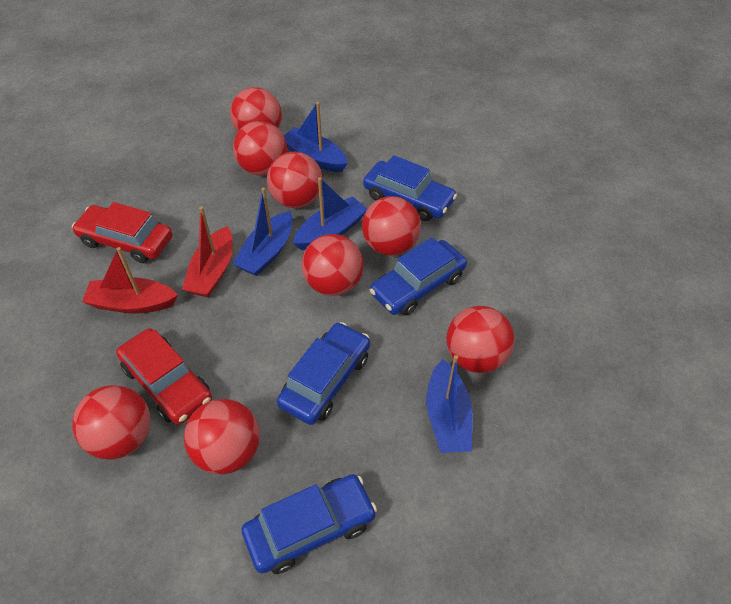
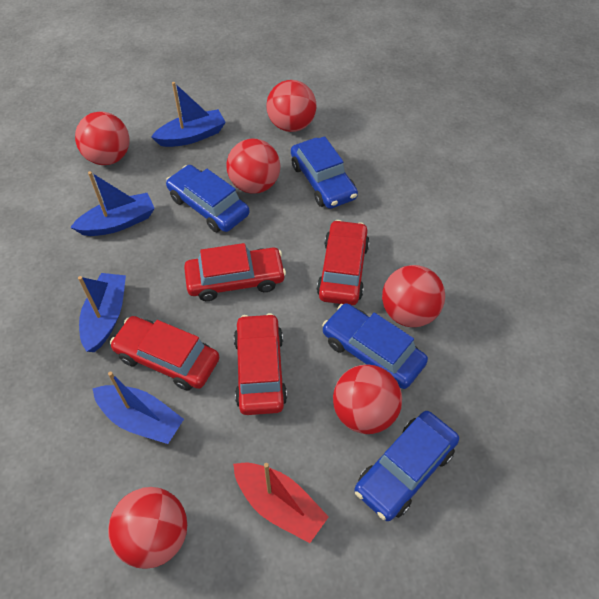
red ball: [72,385,150,460] [184,399,260,474] [230,87,282,132] [233,121,287,176] [267,152,323,208] [301,234,363,296] [362,196,421,256] [446,306,515,373] = 8 -> [75,111,130,165] [108,487,187,569] [227,139,280,194] [266,80,317,132] [333,365,402,434] [382,265,445,327] = 6
red boat: [82,247,178,314] [182,206,233,297] = 2 -> [233,463,329,543] = 1
red car: [72,202,173,263] [116,328,212,425] = 2 -> [110,316,219,391] [184,243,286,301] [234,313,287,415] [317,220,370,305] = 4

